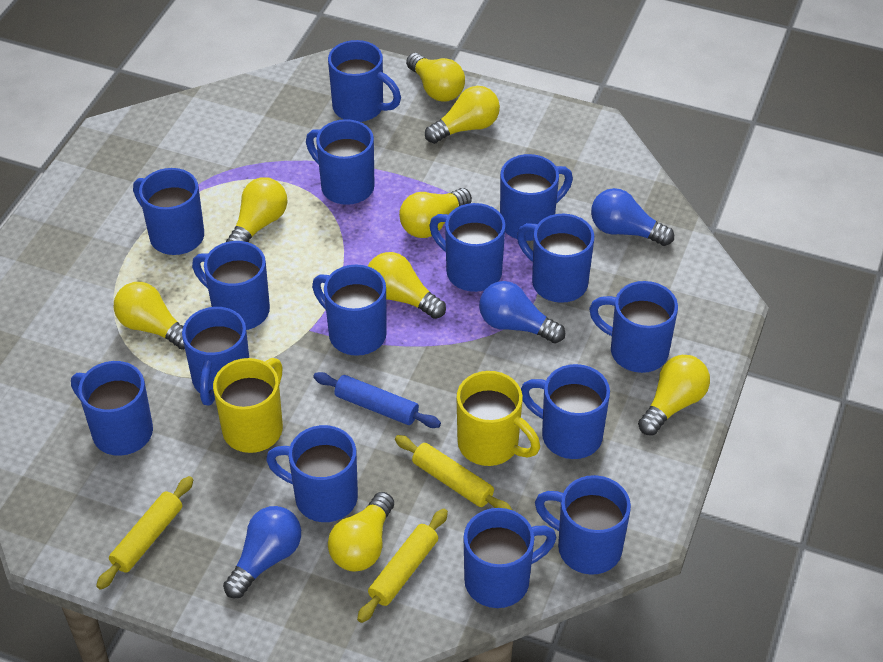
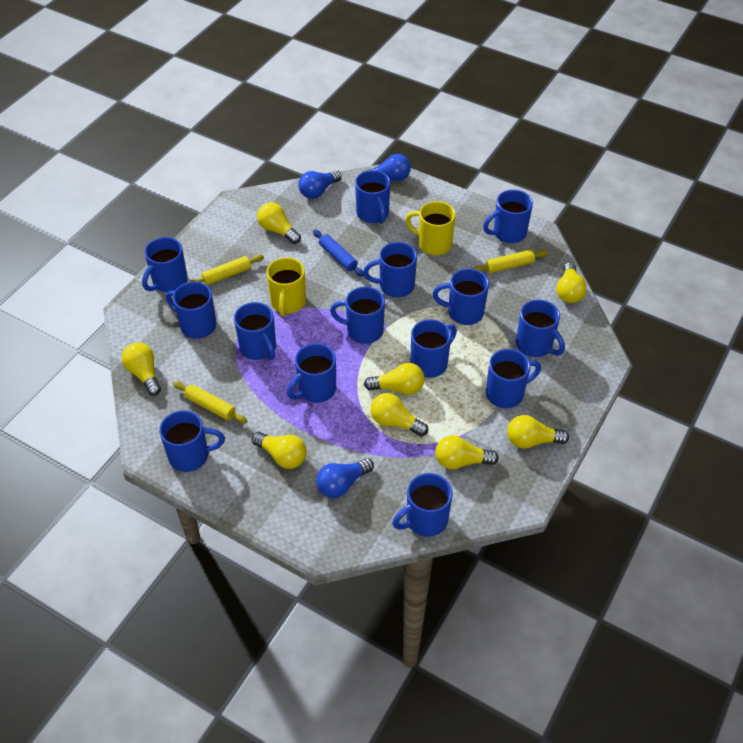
blue mug: [71,361,153,456] [133,168,204,255] [182,307,249,406] [192,241,270,330] [266,425,358,522] [306,119,374,205] [312,265,387,356] [328,40,401,122] [429,203,506,292] [464,508,556,608] [500,154,573,241] [517,214,595,303] [521,364,610,459] [535,475,631,575] [589,281,678,373] = 15 -> [142,237,188,292] [159,410,225,472] [166,282,216,339] [234,302,276,360] [287,343,336,403] [330,287,385,344] [355,170,390,224] [363,242,417,297] [392,473,453,537] [411,319,457,378] [433,269,489,325] [483,190,533,243] [486,349,541,408] [516,299,565,357] = 14

